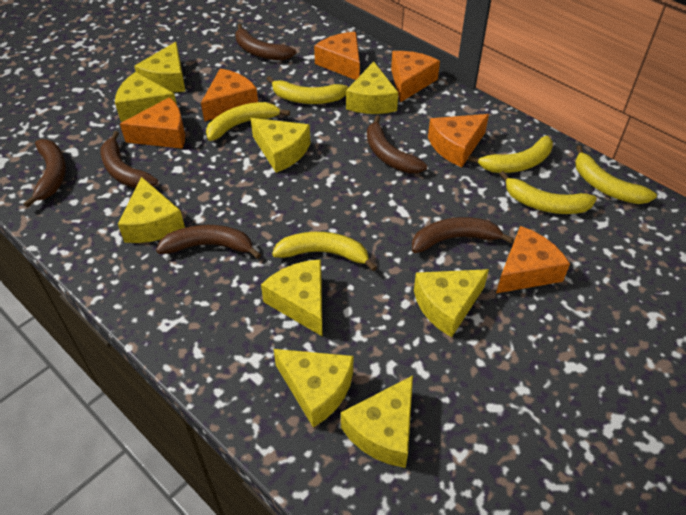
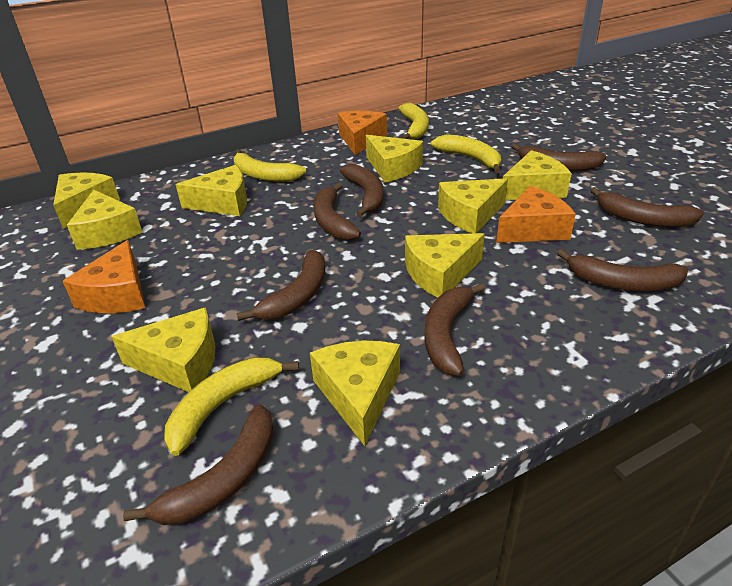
brown banana: [23,139,66,208] [100,131,158,188] [156,225,261,259] [235,23,296,60] [367,115,427,173] [412,217,514,253] = 6 -> [123,404,274,525] [236,250,325,321] [314,183,361,240] [340,164,384,218] [424,283,485,376] [511,143,606,171] [557,249,688,291] [590,187,704,227] = 8
orange cheese: [120,97,185,149] [201,69,258,121] [314,32,360,80] [391,51,440,103] [428,114,489,167] [496,226,570,293] = 6 -> [63,240,145,313] [338,111,387,155] [496,186,576,243] = 3
yellow banana: [206,102,290,141] [267,76,348,104] [272,232,377,271] [468,136,553,173] [499,171,597,214] [575,145,657,204] = 6 -> [164,357,299,456] [234,149,306,182] [399,103,429,139] [431,134,502,173] = 4

